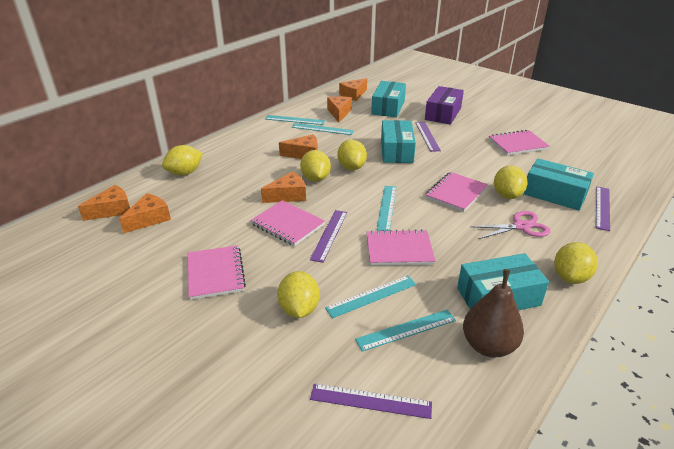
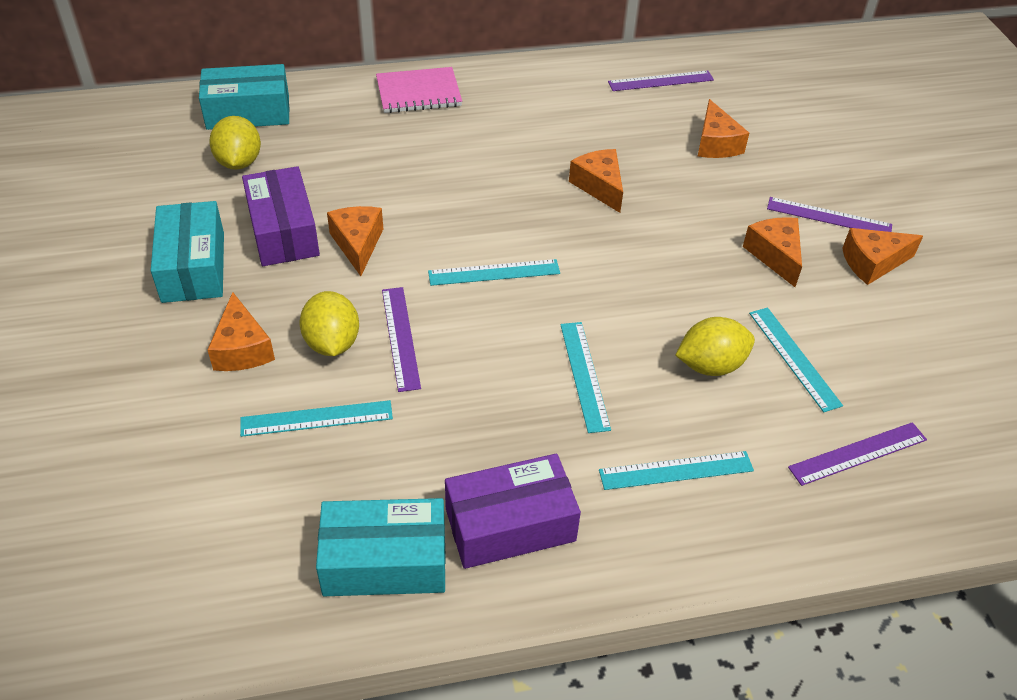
brown pear: [463,269,524,357] = 1 -> none = 0
pink notebook: [188,245,246,300] [250,200,325,246] [366,229,435,266] [425,172,488,212] [489,130,550,155] = 5 -> [376,67,462,113] = 1
pink scissors: [470,211,551,239] = 1 -> none = 0
purple box: [425,86,464,125] = 1 -> [242,166,320,266] [445,454,581,569] = 2
turquoise box: [371,81,406,117] [381,120,416,163] [457,253,549,310] [523,158,594,210] = 4 -> [151,201,224,303] [199,64,290,130] [316,498,446,596] = 3
yellow lemon: [162,145,203,175] [277,271,320,318] [300,150,331,182] [337,140,367,170] [494,166,527,199] [554,242,598,284] = 6 -> [209,116,261,170] [299,291,359,356] [675,317,755,376] = 3

